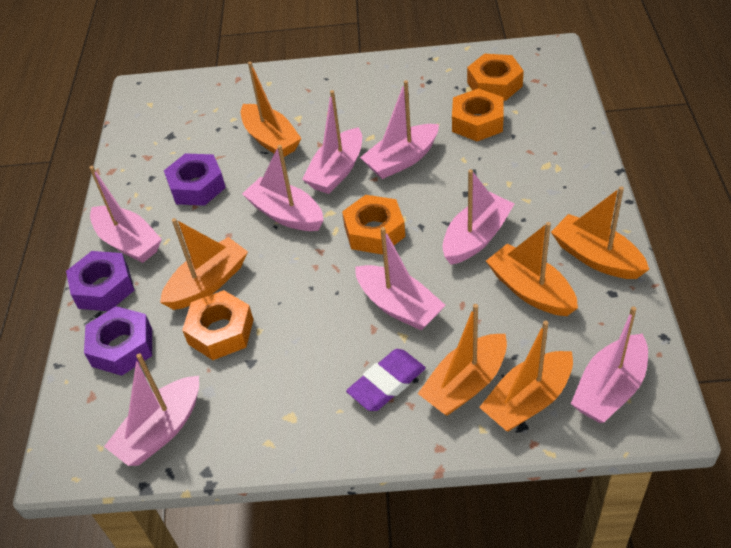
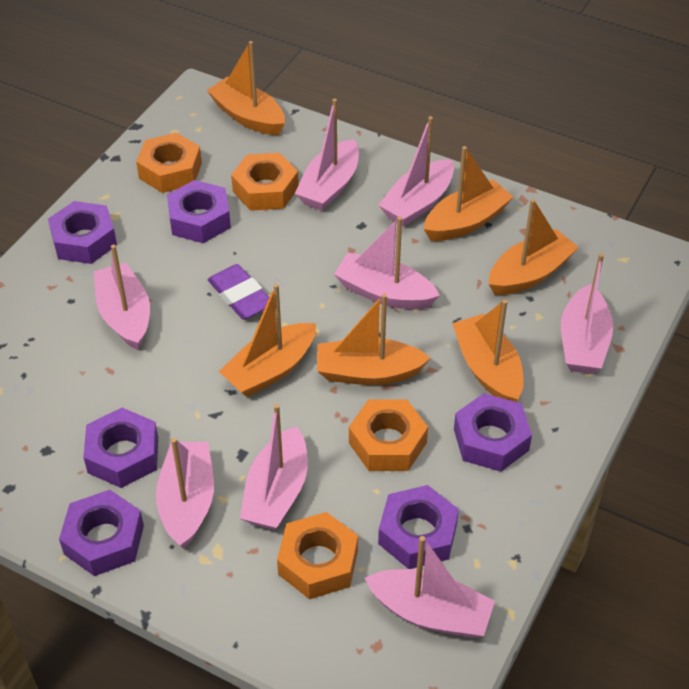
purple nut: [66,251,134,311] [84,306,152,376] [164,153,226,206] = 3 -> [48,201,117,264] [59,490,144,576] [83,408,158,488] [167,180,231,243] [378,485,459,569] [454,393,532,472] = 6

